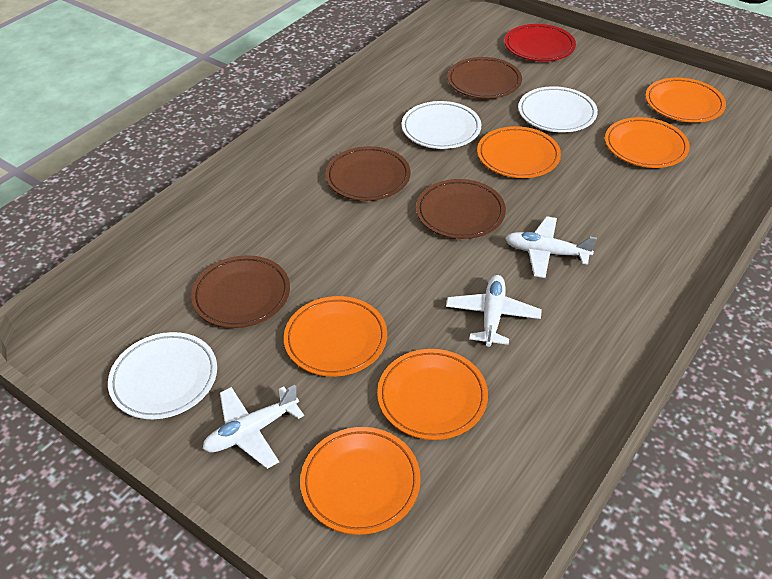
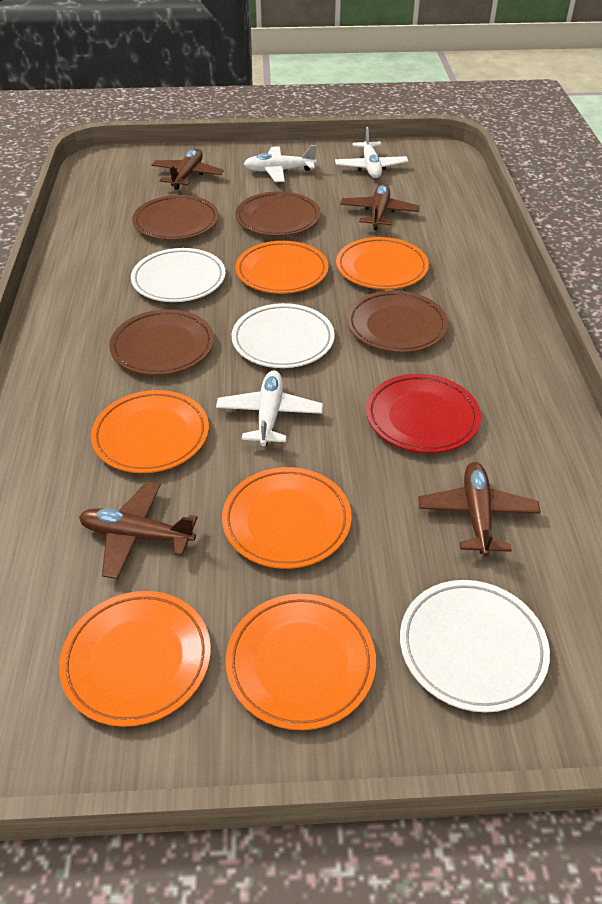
brown plane: none = 0 -> [79,481,198,579] [152,149,224,190] [340,184,420,230] [418,462,541,557] = 4

